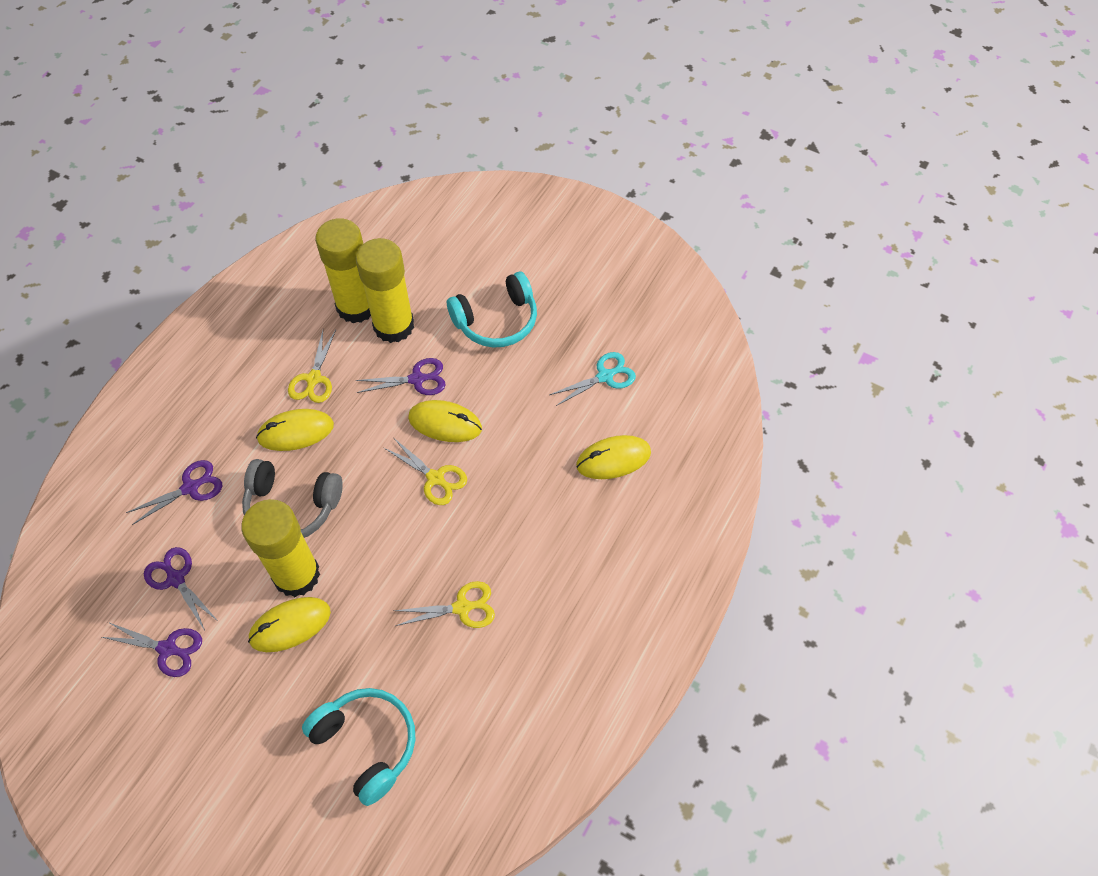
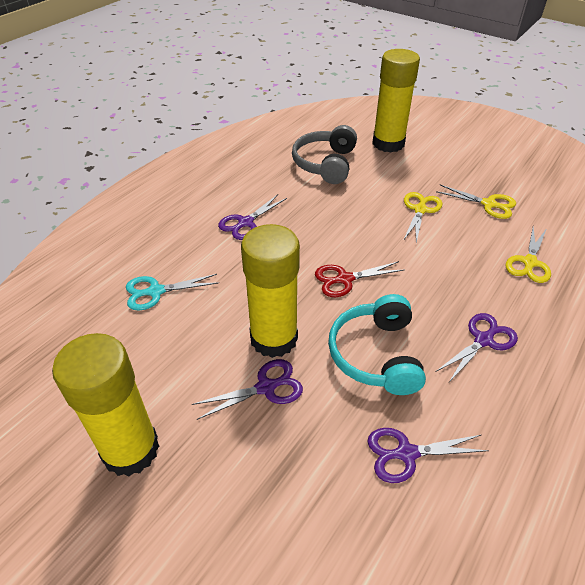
red scissors: none = 0 -> [315,261,404,297] = 1
turquoise headphones: [302,688,416,806] [447,272,537,348] = 2 -> [328,294,426,395] = 1
yellow mouse: [248,597,331,652] [256,409,334,451] [408,400,482,442] [576,435,651,479] = 4 -> none = 0

